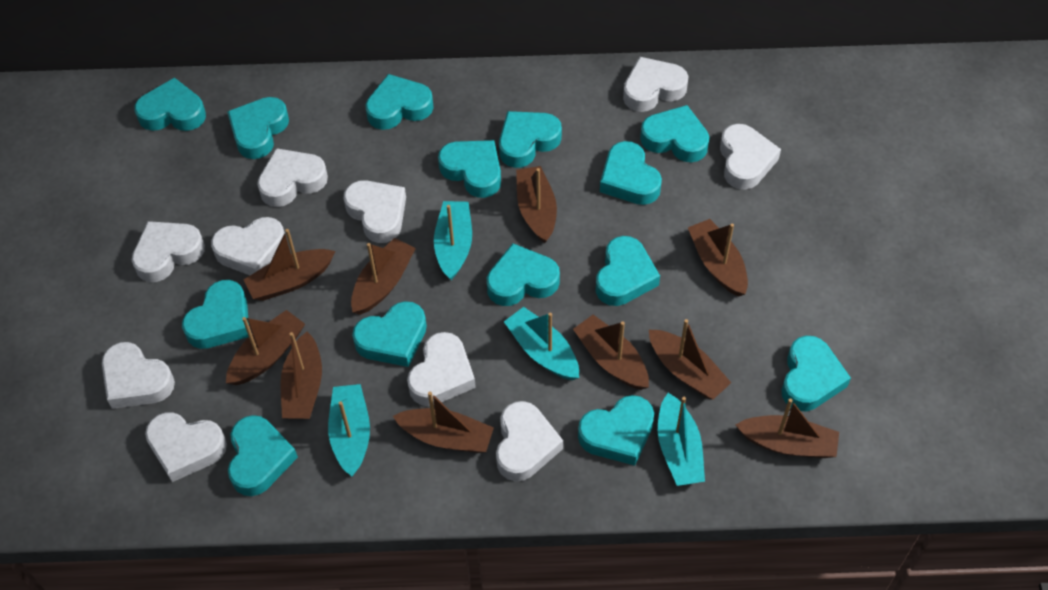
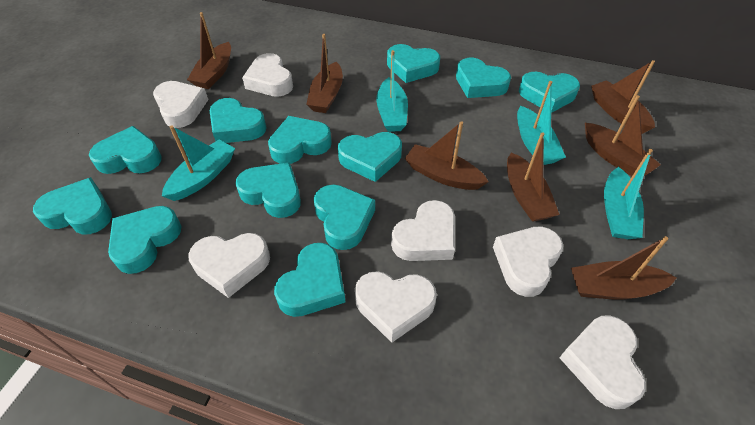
brown boat: [226,310,305,385] [243,229,335,301] [280,332,322,419] [351,238,416,315] [393,391,494,453] [516,166,557,243] [573,315,649,390] [649,319,731,400] [688,219,748,297] [736,399,839,458] = 10 -> [187,12,231,89] [306,34,343,113] [405,121,489,190] [507,132,560,222] [571,236,676,300] [585,95,661,176] [591,60,655,134] = 7
turquoise heart: [134,78,206,131] [182,280,249,349] [227,97,289,159] [228,415,298,496] [352,301,427,367] [365,74,434,130] [438,140,501,198] [487,243,560,306] [499,111,562,168] [578,395,654,466] [596,236,660,306] [600,141,662,205] [640,105,709,162] [781,336,851,411] = 14 -> [33,177,112,234] [89,126,162,174] [108,206,182,274] [209,98,267,143] [235,162,301,218] [268,116,332,164] [274,243,345,317] [314,185,375,250] [338,132,402,182] [387,44,440,83] [456,58,511,98] [519,72,580,113] = 12
white heart: [102,342,175,409] [132,221,205,282] [145,412,227,482] [211,217,285,275] [257,148,328,207] [344,180,406,243] [407,332,476,406] [496,401,563,481] [623,56,689,112] [720,124,781,190] = 10 -> [153,81,209,128] [188,233,270,298] [242,53,293,97] [355,271,437,343] [391,200,455,261] [493,226,563,297] [560,315,646,409] = 7

